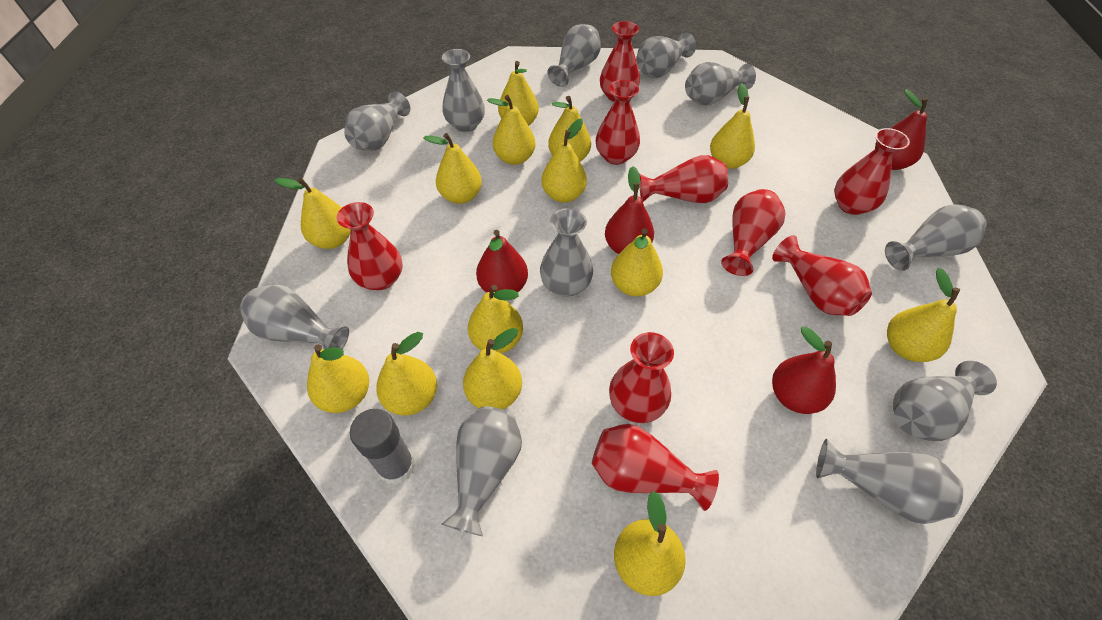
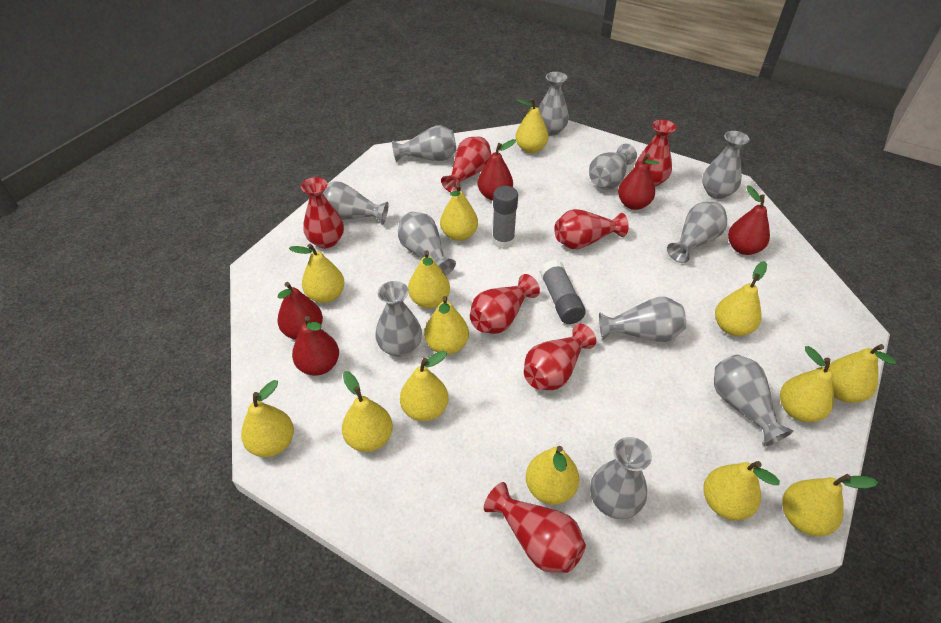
grey glue stick: [350,409,415,485] = 1 -> [492,186,518,249] [540,260,586,324] = 2
red pear: [476,230,528,293] [605,166,654,254] [772,326,836,414] [875,90,928,170] = 4 -> [277,282,323,340] [292,316,339,376] [478,139,516,200] [618,154,659,210] [728,185,770,255] = 5
red vase: [337,202,402,290] [592,424,719,511] [596,80,640,165] [600,21,640,102] [609,332,674,423] [639,155,728,203] [721,189,785,276] [772,235,872,316] [834,128,910,215] = 9 -> [301,177,344,248] [441,137,491,193] [470,274,540,334] [484,482,586,573] [524,324,596,390] [554,209,629,249] [635,120,676,187] = 7

